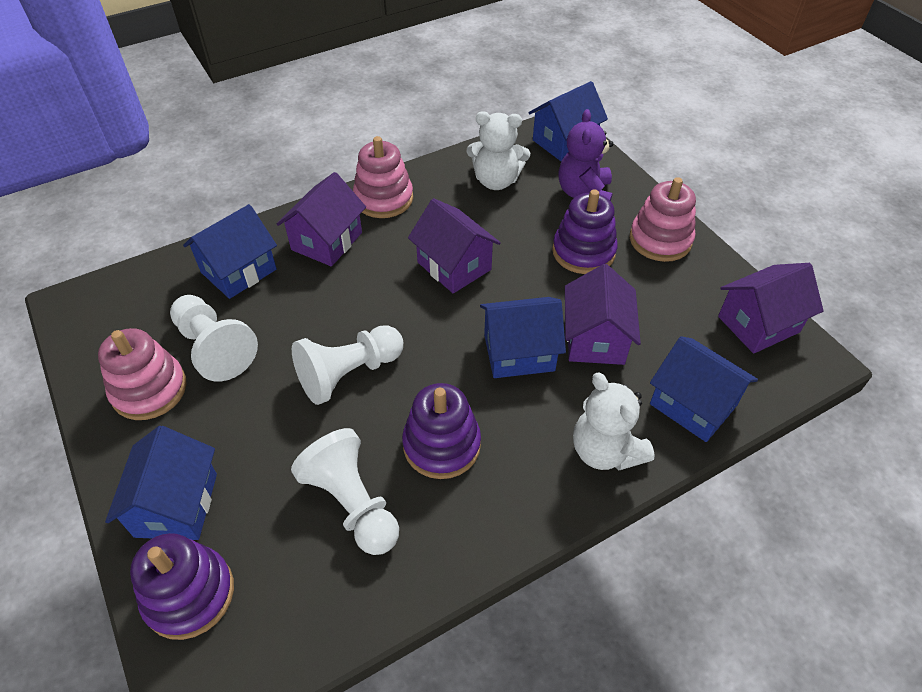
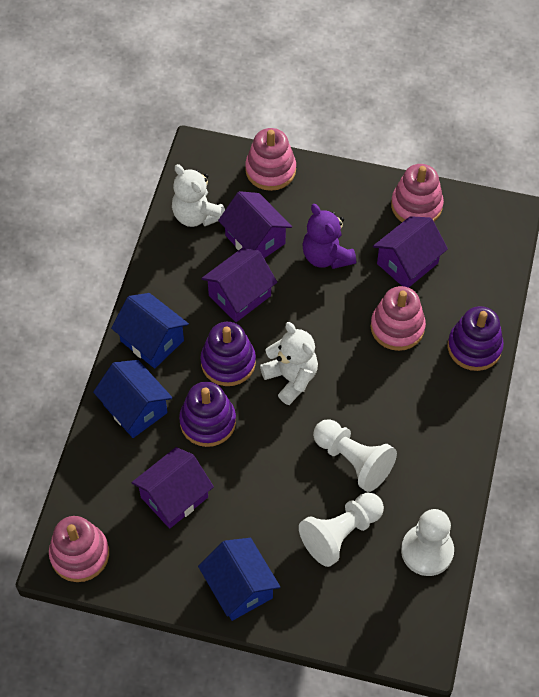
blue house: [105,426,217,540] [183,204,277,299] [480,297,566,378] [529,81,608,161] [650,336,758,442] = 5 -> [93,360,172,438] [111,293,189,368] [198,538,280,621] = 3
pink stacking toy: [98,328,187,420] [353,136,413,218] [630,177,696,262] = 3 -> [49,516,109,582] [245,128,296,191] [371,286,426,351] [391,164,444,222] = 4

